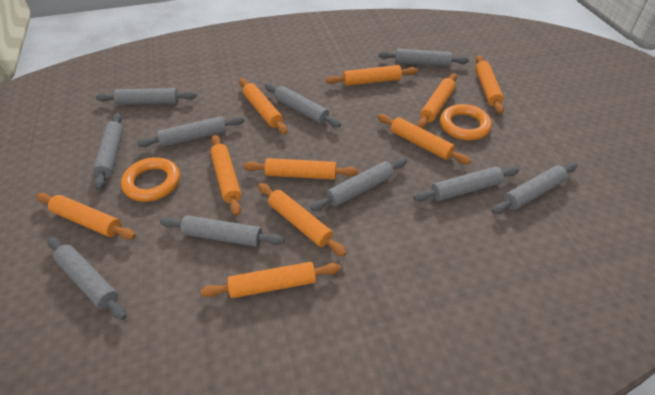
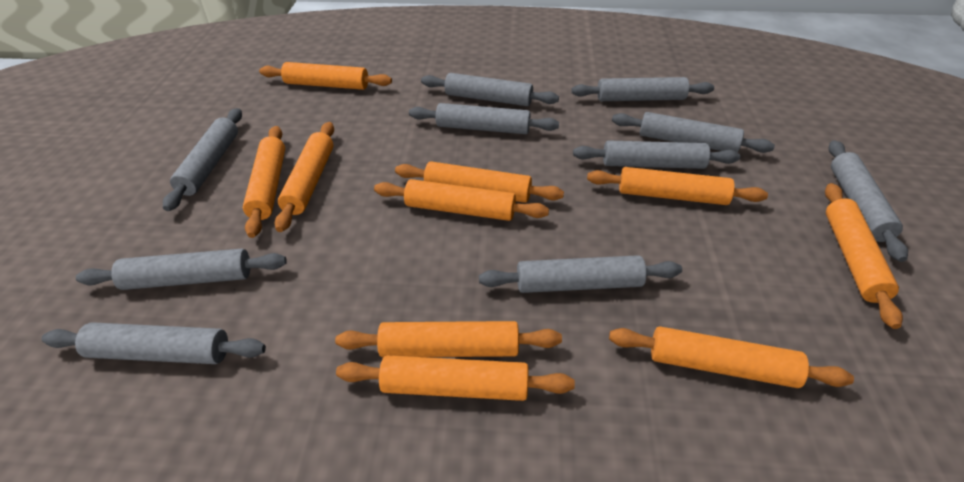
orange ring: [121,157,180,202] [440,104,492,141] = 2 -> none = 0

